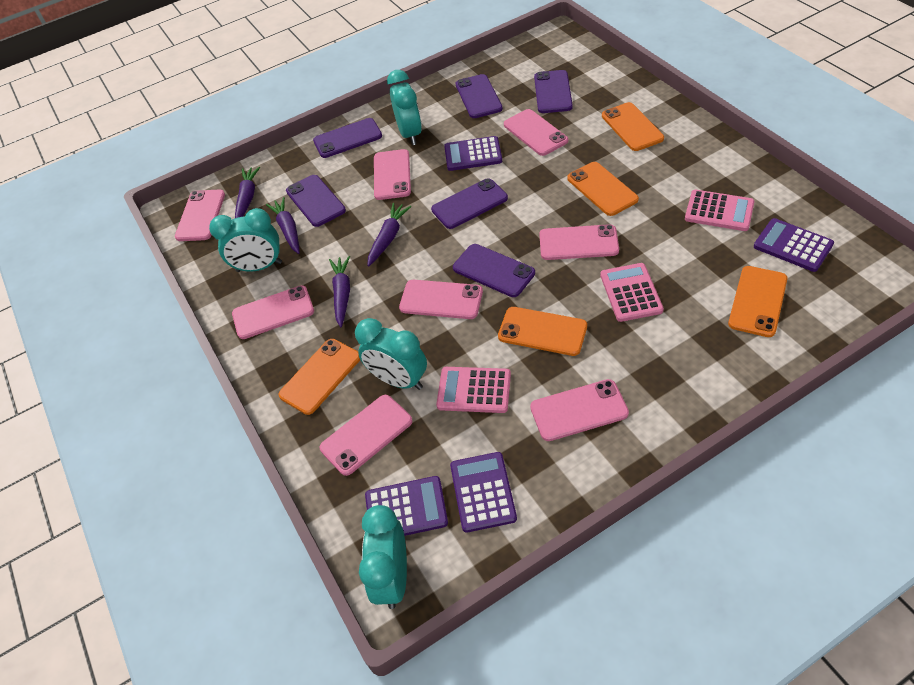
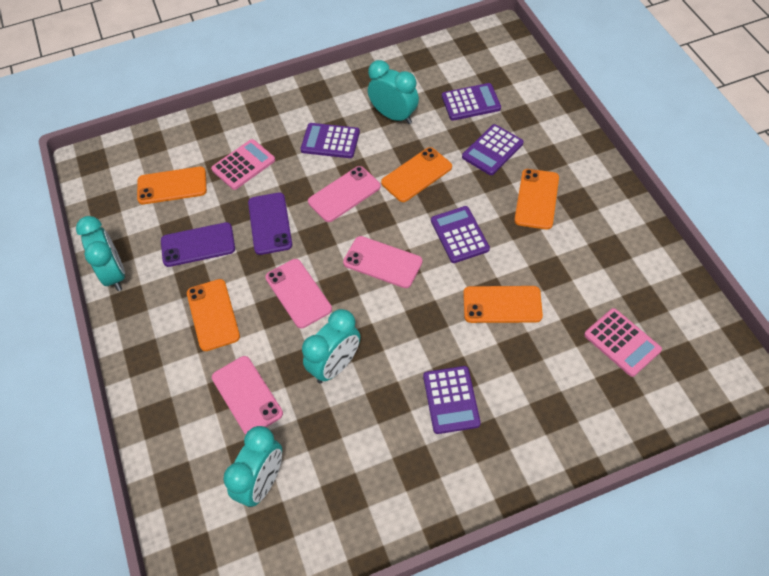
pink calculator: [436,367,511,413] [600,263,664,322] [685,190,755,231] = 3 -> [211,139,275,190] [584,308,662,377] = 2
pink phone: [175,190,225,241] [232,285,314,339] [320,395,412,476] [374,149,411,200] [399,280,483,319] [504,109,568,156] [530,379,629,441] [539,224,619,260] = 8 -> [212,356,283,435] [265,259,332,328] [308,166,381,222] [343,236,422,288] = 4
purple calculator: [365,476,448,536] [444,136,502,171] [450,452,517,532] [754,218,834,272] = 4 -> [301,123,360,158] [423,366,481,434] [431,206,490,263] [442,83,501,121] [462,124,524,175] = 5
purple carrot: [235,167,260,218] [266,197,300,254] [329,256,350,327] [367,203,411,267] = 4 -> none = 0
purple phone: [286,175,346,227] [313,118,382,158] [431,178,508,229] [453,244,535,297] [456,74,503,118] [534,70,573,113] = 6 -> [161,222,235,267] [248,192,292,255] = 2

